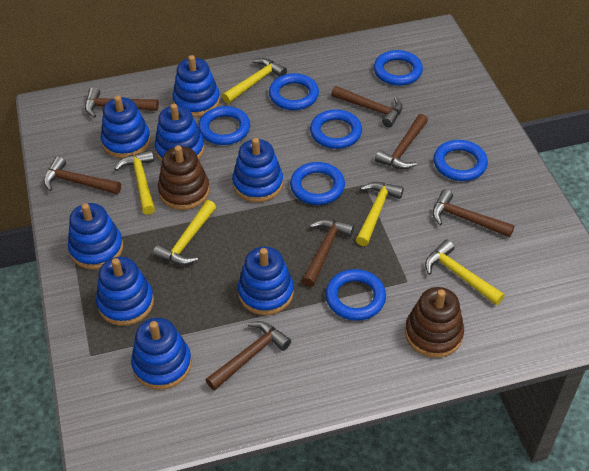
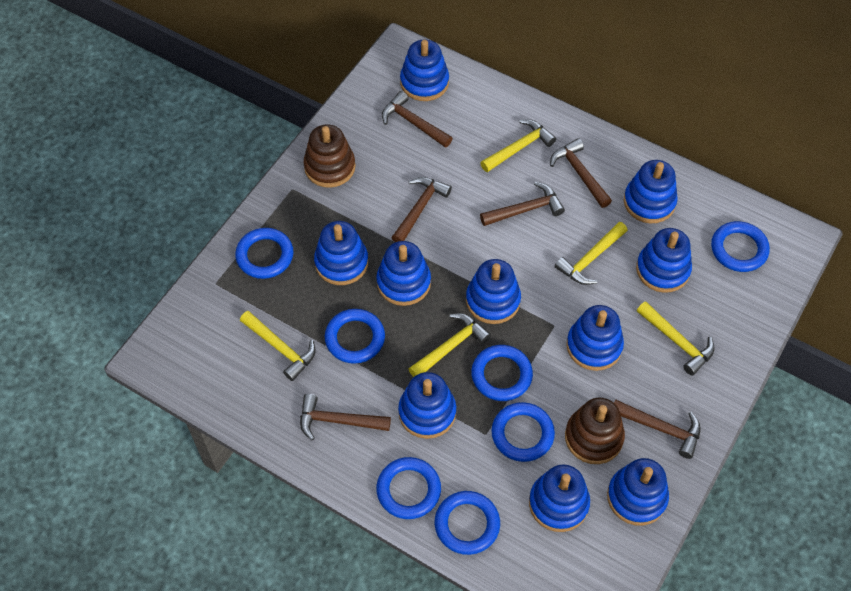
blue stacking toy: [68,203,123,269] [96,257,154,326] [101,95,151,158] [131,318,192,390] [154,104,204,162] [173,55,220,117] [232,138,283,202] [238,247,294,315] = 8 -> [314,221,368,285] [376,241,431,306] [398,372,456,439] [400,39,449,101] [466,259,521,324] [529,464,590,532] [566,305,624,371] [607,458,669,526] [624,160,678,223] [636,228,692,293] = 10
brown hammer: [44,157,121,194] [85,87,159,118] [206,321,291,391] [302,219,354,287] [331,86,402,127] [375,114,428,169] [432,189,515,237] = 7 -> [300,394,391,440] [382,91,453,148] [391,177,452,242] [480,182,565,226] [550,138,612,208] [614,399,701,459] = 6

